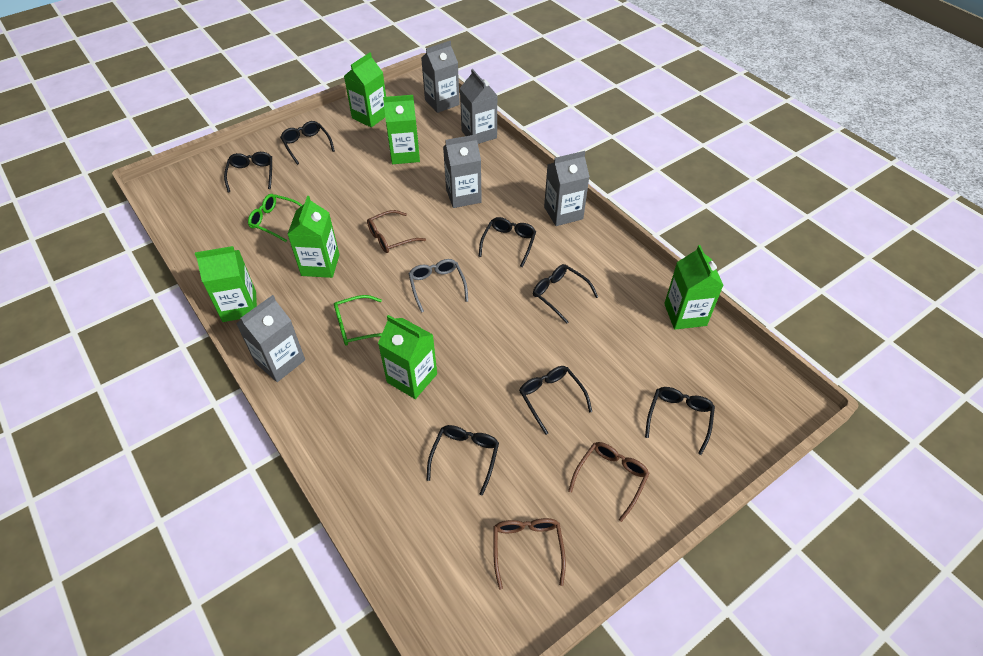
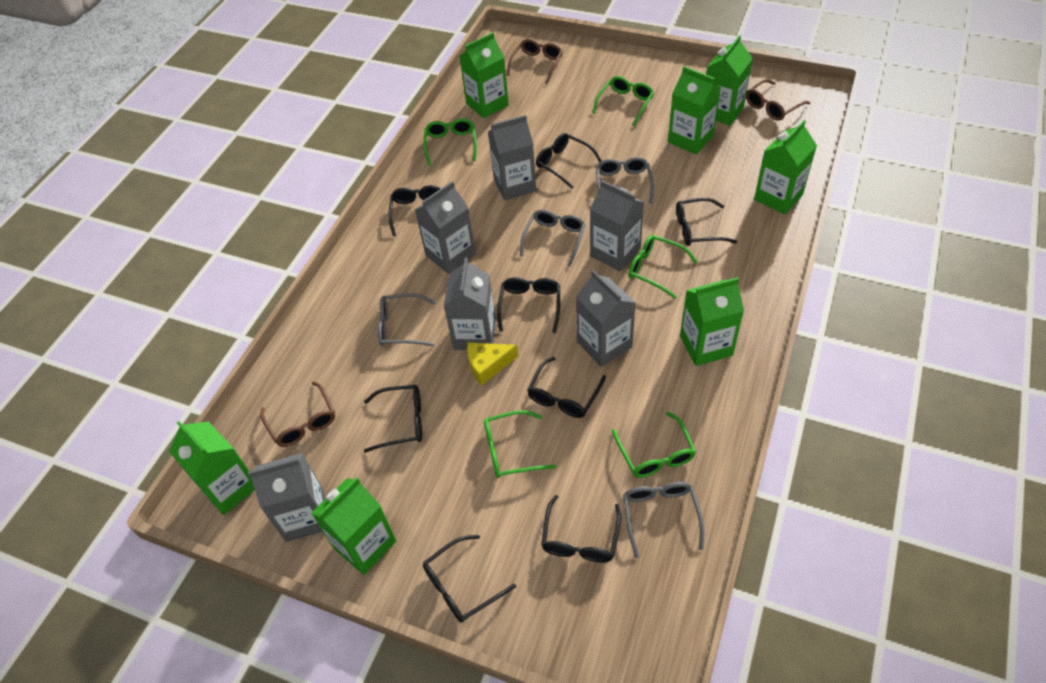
black glasses: [224,152,272,193] [280,121,335,165] [427,425,499,496] [479,217,536,268] [519,366,592,435] [533,264,598,324] [645,387,715,455] = 7 -> [364,385,422,453] [389,185,441,237] [423,535,516,623] [497,277,560,333] [527,357,606,418] [536,133,602,189] [541,495,621,563] [676,198,737,246] = 8
green carton: [195,246,257,322] [287,196,340,278] [344,52,386,127] [378,315,437,399] [383,95,420,164] [664,245,724,330] = 6 -> [169,421,255,515] [311,477,396,575] [459,32,509,118] [668,66,721,154] [680,277,744,366] [706,35,753,126] [754,120,817,214] = 7
green glasses: [248,194,302,242] [334,295,382,346] = 2 -> [424,118,477,166] [484,410,556,478] [593,76,654,126] [612,412,696,478] [629,235,698,299] = 5
grey carton: [236,295,305,382] [421,41,460,113] [443,134,482,208] [460,69,497,144] [544,151,590,226] = 5 -> [248,453,325,542] [415,181,475,274] [444,257,496,350] [488,115,536,201] [576,270,636,367] [590,180,644,271] = 6
grey glasses: [408,259,468,313] = 1 -> [378,293,436,347] [520,210,586,267] [596,157,654,203] [623,482,704,558] = 4
yellow cheese: none = 0 -> [467,342,518,386] = 1

